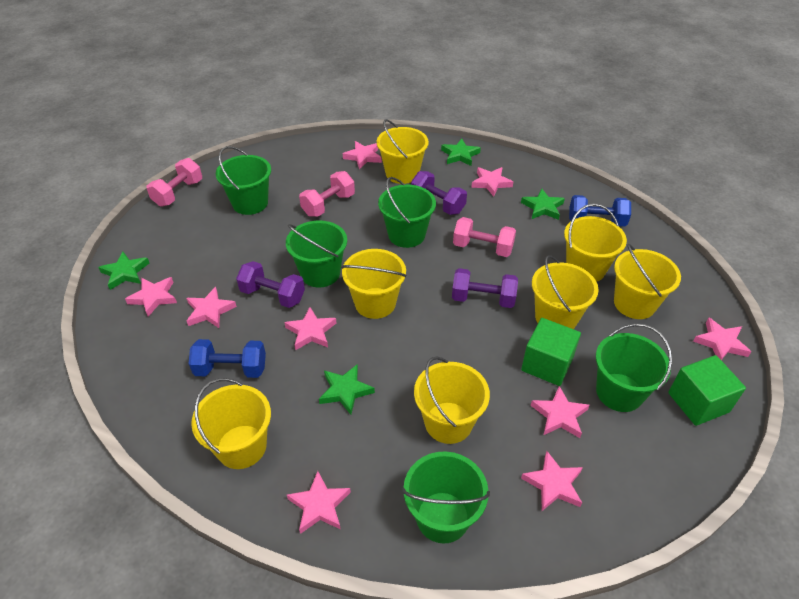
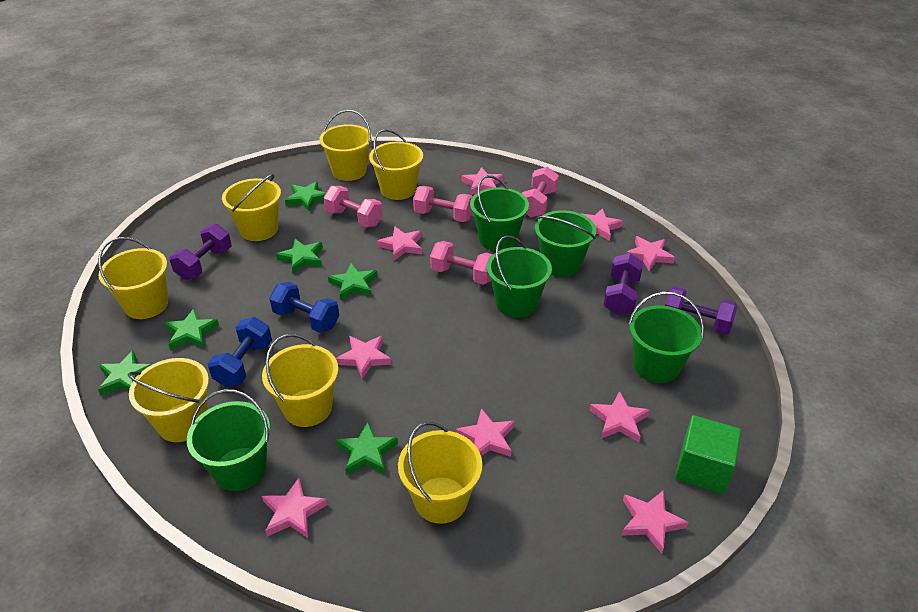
green cube: [521,318,581,386] [668,355,746,426] = 2 -> [675,415,741,494] = 1
green star: [98,251,149,290] [319,365,375,415] [441,139,481,166] [521,188,565,220] = 4 -> [98,350,152,395] [164,309,219,350] [276,239,323,274] [285,181,326,212] [328,263,378,301] [336,422,398,475] = 6
pink dumbbell: [147,158,202,207] [299,171,355,217] [453,217,516,257] = 3 -> [324,186,383,227] [413,186,473,222] [430,241,493,285] [522,167,559,218] = 4

